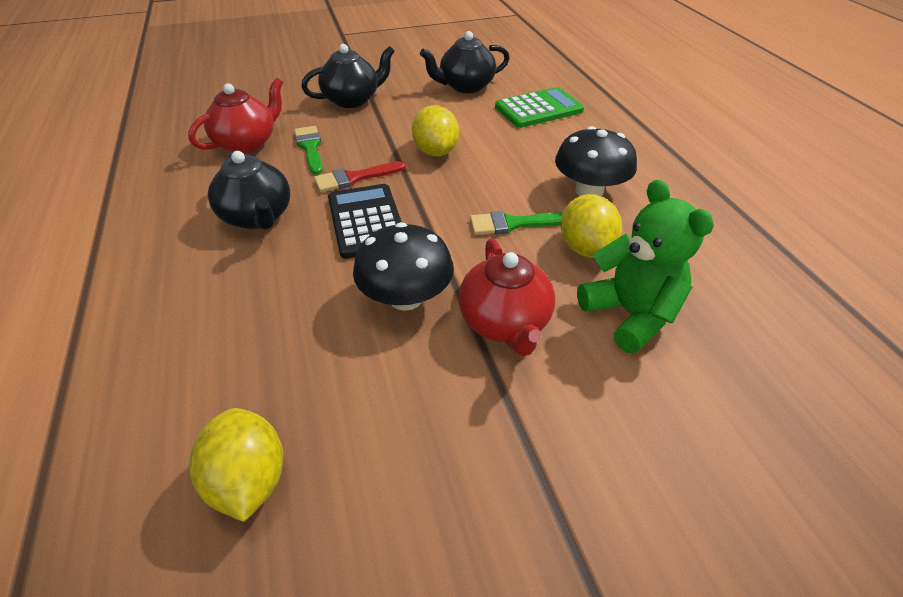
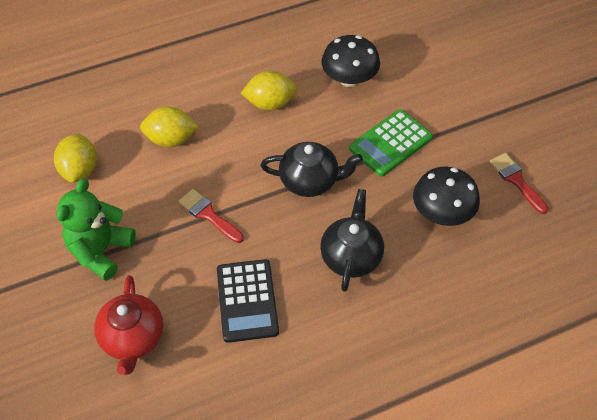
black teapot: [208,151,290,230] [301,44,395,108] [420,31,510,93] = 3 -> [260,142,363,197] [320,189,384,292] = 2
green brush: [294,126,323,175] [470,211,563,235] = 2 -> none = 0
red brush: [314,161,406,192] = 1 -> [178,189,244,243] [490,153,549,214] = 2
red teapot: [188,78,283,153] [458,238,555,356] = 2 -> [94,275,163,375] = 1

